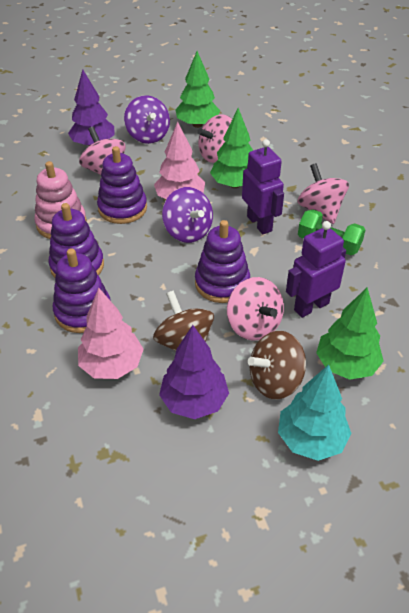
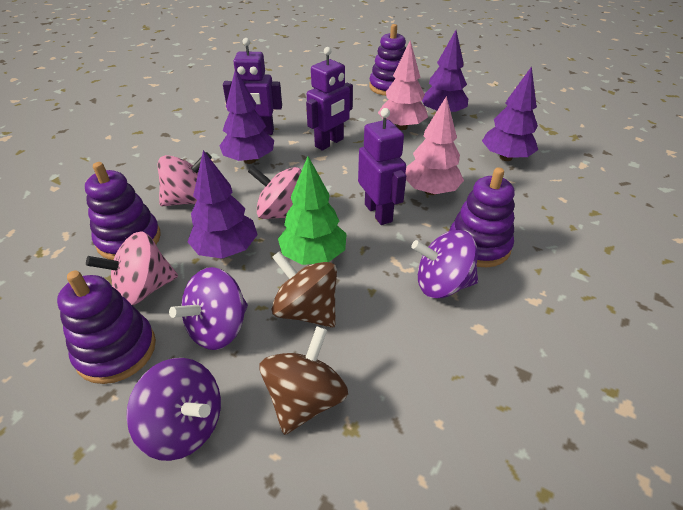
green dumbbell: [298,209,366,255] = 1 -> none = 0
green tree: [175,51,220,128] [210,108,253,188] [316,287,384,380] = 3 -> [278,156,347,265] = 1
pink spinning top: [79,127,126,175] [197,114,232,163] [227,277,284,341] [297,163,349,224] = 4 -> [86,231,178,306] [157,152,212,206] [248,166,301,219] = 3
pink stacking toy: [34,161,87,239] = 1 -> none = 0
purple robot: [242,139,284,234] [286,221,346,318] = 2 -> [223,38,282,135] [306,47,353,151] [358,108,406,225] = 3
purple spinning top: [124,95,170,144] [162,187,213,243] = 2 -> [127,358,221,461] [169,267,248,350] [411,230,478,298] = 3
purple tree: [68,70,114,146] [159,325,229,419] = 2 -> [188,150,258,258] [220,69,274,164] [422,30,468,112] [482,66,538,161] = 4
turquoise tree: [278,365,351,461] = 1 -> none = 0

